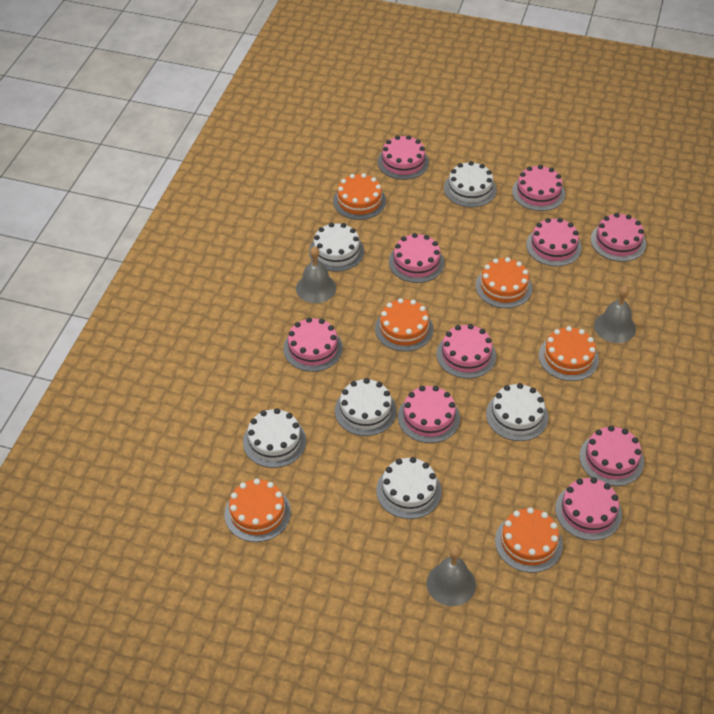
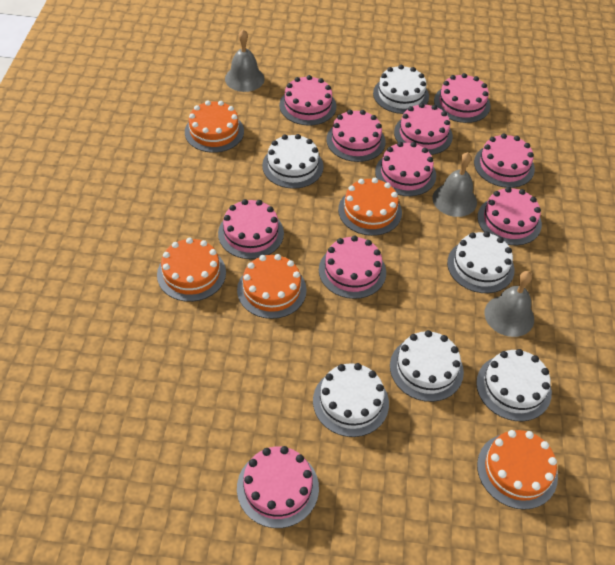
orange cake: [224,478,291,542] [333,173,386,220] [375,298,433,351] [475,257,533,308] [495,507,563,573] [539,326,599,381] = 6 -> [157,238,226,302] [185,100,244,153] [237,254,307,319] [338,178,402,236] [477,430,558,510] = 5

